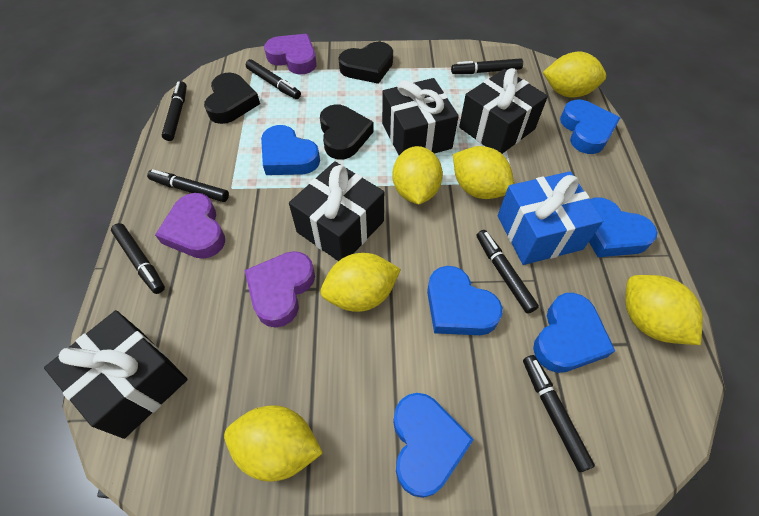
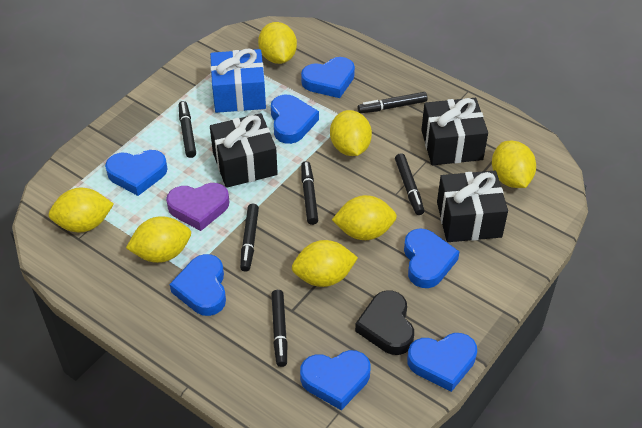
black gift: [44,310,188,439] [289,161,384,261] [382,78,459,155] [459,68,548,154] = 4 -> [210,113,278,188] [421,98,488,165] [437,171,508,242] = 3
black heart: [204,72,260,124] [320,104,374,159] [338,42,393,84] = 3 -> [355,290,414,355] = 1
black marker: [111,223,165,294] [147,169,229,202] [162,81,187,141] [246,59,301,99] [451,58,523,74] [477,230,539,314] [523,355,595,472] = 7 -> [179,101,196,158] [240,204,259,272] [271,290,288,367] [301,161,318,225] [357,92,428,113] [395,153,424,215] = 6
blue heart: [261,125,320,175] [393,393,474,498] [427,266,503,335] [533,293,615,373] [560,99,620,154] [589,198,658,257] = 6 -> [105,150,168,196] [170,254,226,316] [271,95,319,144] [300,350,371,410] [301,57,355,98] [404,228,460,288] [407,333,477,392] = 7
purple heart: [155,193,225,259] [245,251,315,328] [264,34,317,74] = 3 -> [166,183,229,231] = 1
yellow lemon: [224,405,323,482] [321,253,401,312] [392,146,443,204] [453,146,514,199] [543,52,606,98] [625,275,703,345] = 6 -> [48,188,114,232] [126,216,191,263] [258,22,297,64] [292,240,358,287] [330,110,372,156] [332,195,397,240] [492,141,536,188] = 7

